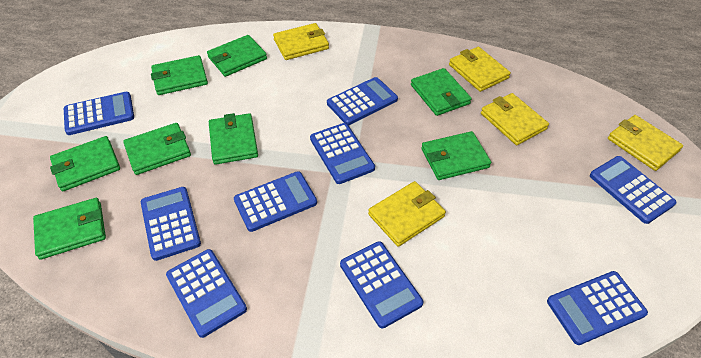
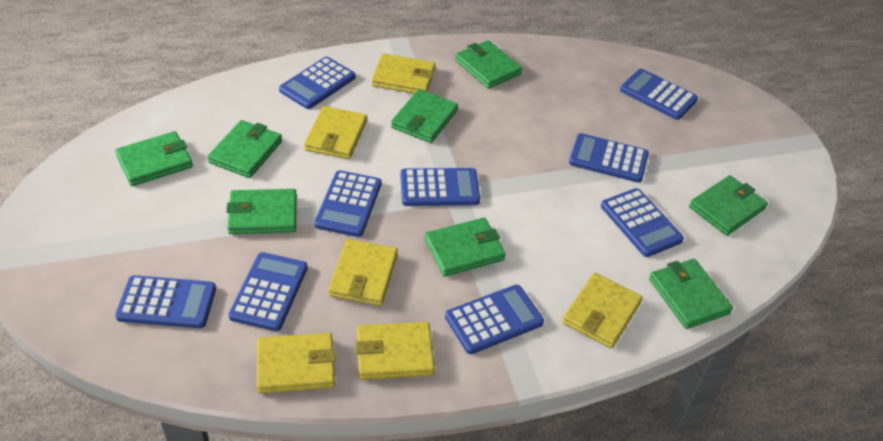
yellow wallet: [273,23,329,60] [368,181,446,247] [449,47,511,92] [481,93,549,145] [608,115,683,171] = 5 -> [257,333,336,394] [304,106,367,159] [328,239,398,306] [355,322,435,380] [372,53,436,94] [562,273,643,348] = 6

